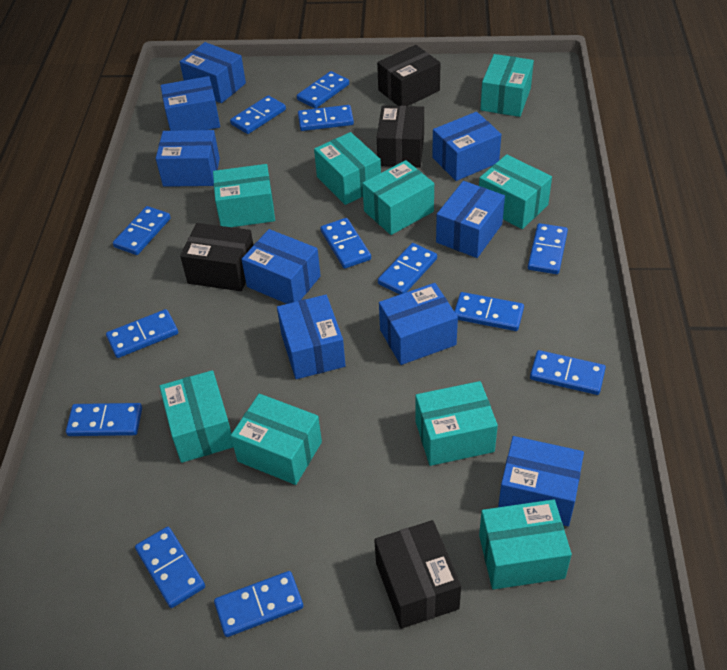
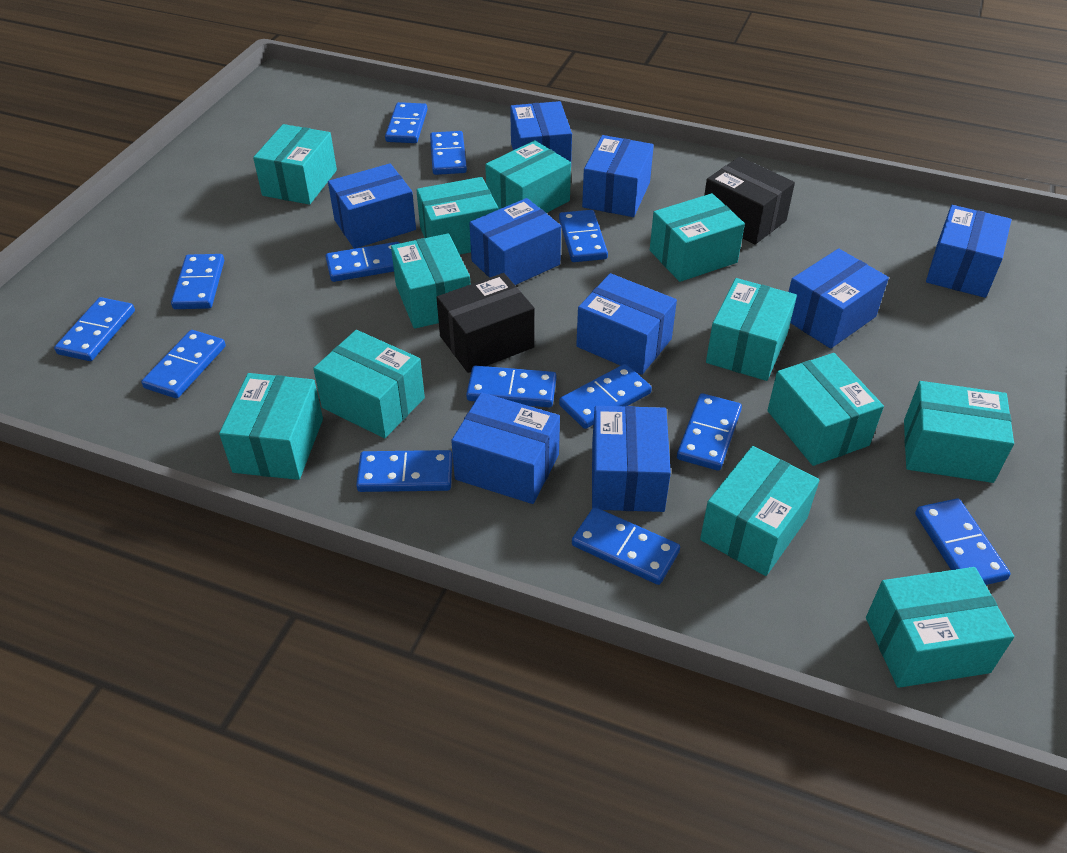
black box: [180,223,253,291] [374,520,461,629] [377,45,441,106] [377,105,424,168] = 4 -> [436,273,535,373] [704,157,795,244] = 2
turquoise box: [159,370,234,463] [213,164,275,227] [231,394,322,485] [314,132,381,205] [362,160,434,235] [415,381,498,466] [479,154,552,229] [479,499,572,589] [480,54,534,117] = 9 -> [219,373,323,480] [253,124,337,205] [313,330,425,438] [391,233,470,329] [416,177,498,255] [485,140,571,213] [650,193,745,282] [700,446,819,576] [706,278,797,381] [767,353,884,466] [866,567,1014,688] [904,381,1014,483] = 12

